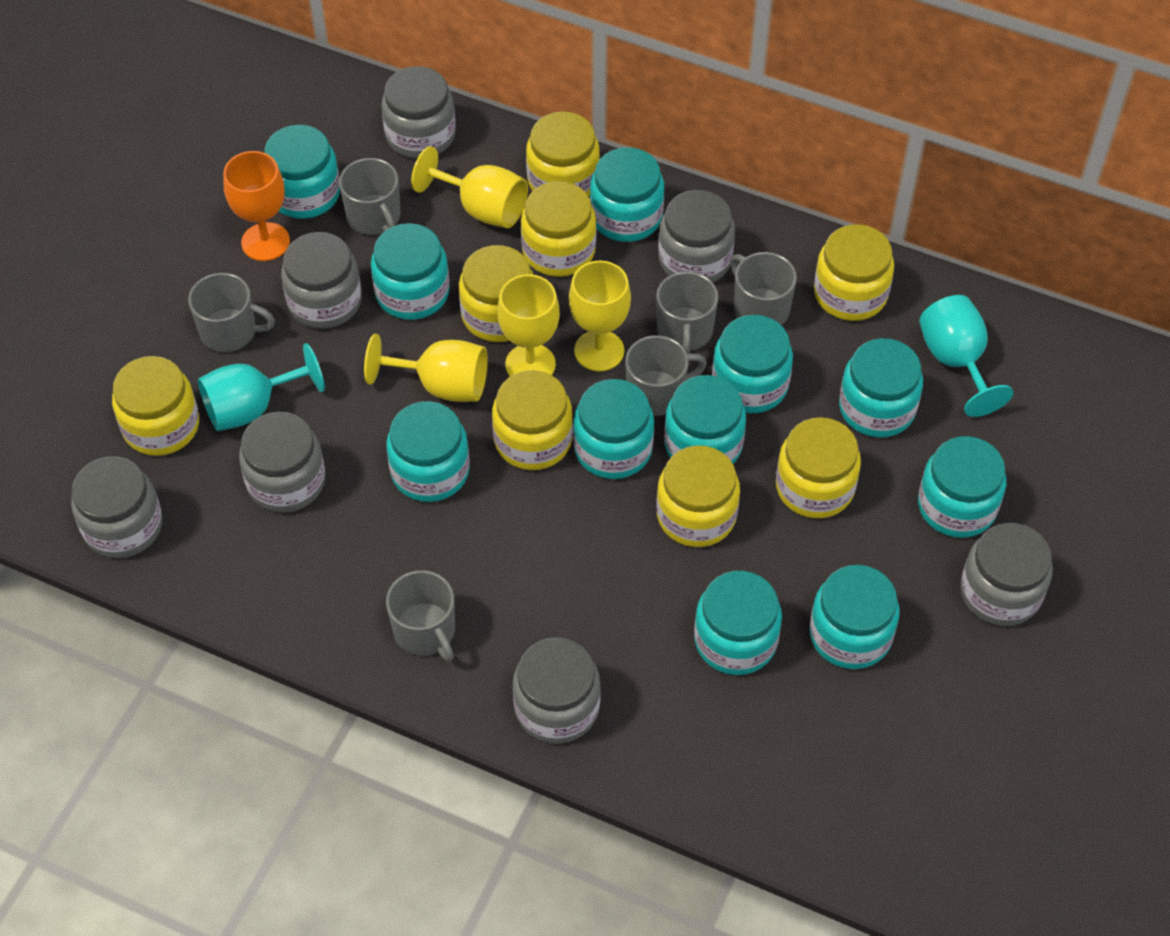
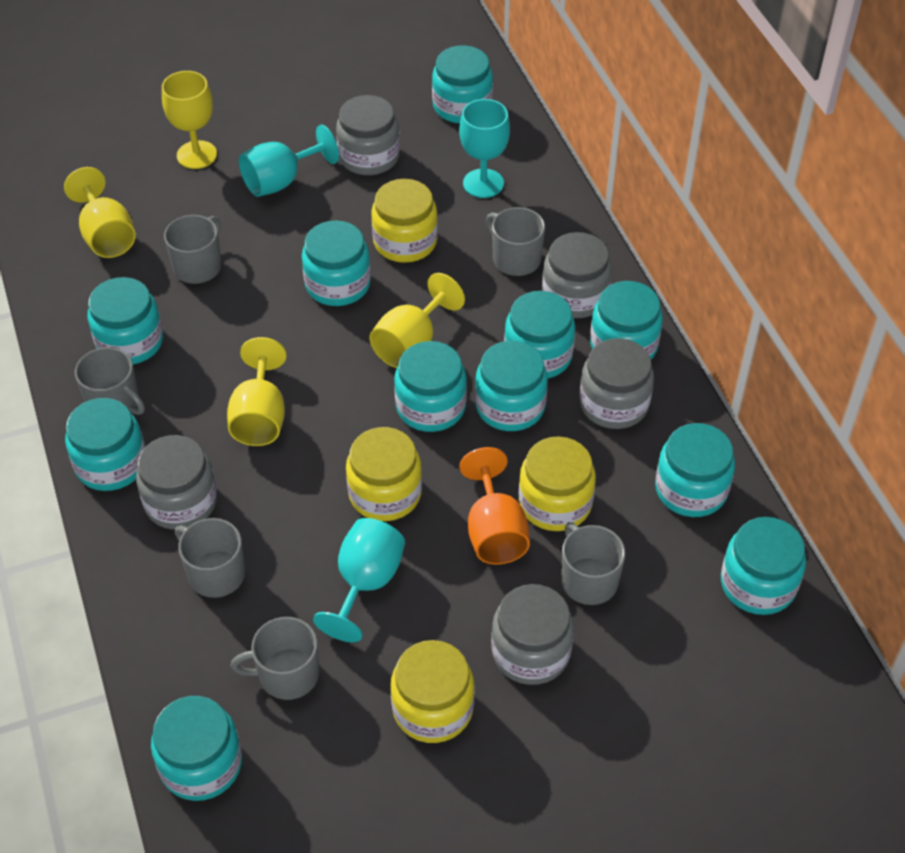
grey jar: [71,456,162,558] [239,412,326,513] [281,232,362,329] [381,66,456,159] [513,637,601,744] [658,190,735,282] [960,523,1053,626] = 7 -> [136,435,217,530] [336,95,400,175] [491,584,574,685] [542,232,612,318] [579,338,654,429] = 5
turquoise goblet: [198,343,325,431] [919,295,1013,417] = 2 -> [239,125,339,197] [313,518,405,642] [459,99,510,198] = 3
yellow jar: [112,356,199,456] [459,245,533,342] [492,370,573,470] [521,181,596,277] [526,111,600,197] [656,445,740,547] [776,417,861,518] [814,224,894,321] = 8 -> [346,427,422,521] [371,179,438,263] [391,640,474,743] [519,436,596,531] = 4

